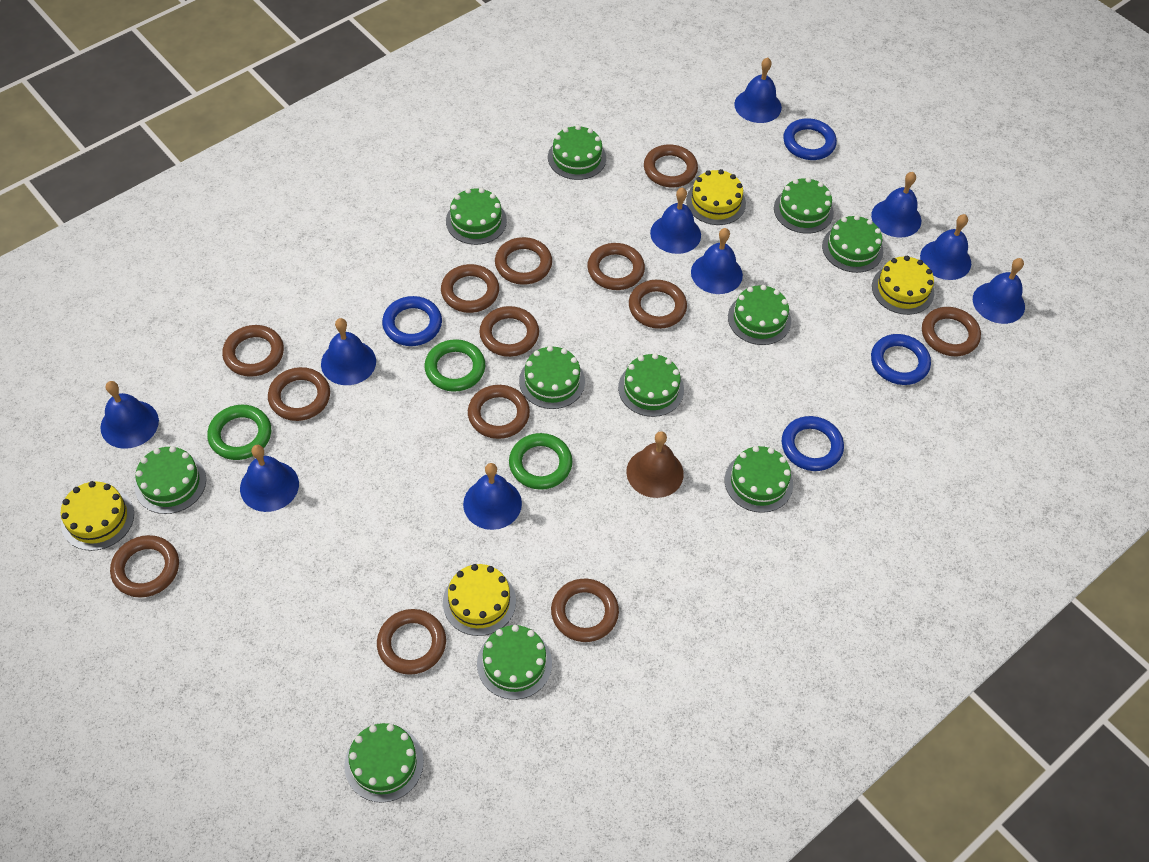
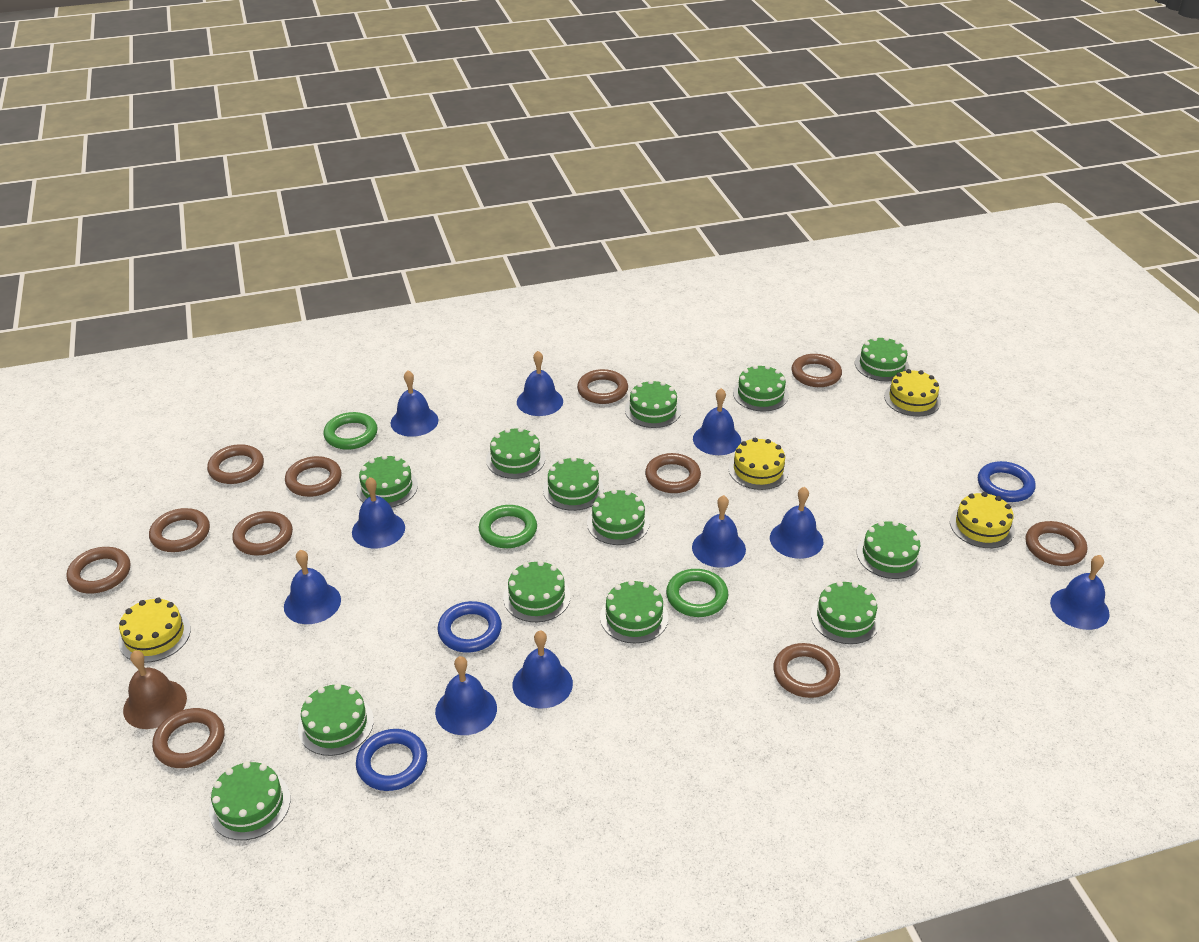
blue ring: [382,296,442,346] [782,416,844,471] [783,118,837,160] [871,334,931,385] = 4 -> [356,729,427,791] [437,601,502,652] [978,461,1036,502] = 3
brown ring: [110,535,179,598] [222,325,284,377] [268,367,330,421] [377,609,446,675] [441,264,499,313] [468,385,530,439] [479,306,539,357] [495,237,552,285] [551,579,619,642] [587,243,645,290] [629,280,687,329] [644,145,698,187] [922,307,981,356] = 13 -> [66,547,131,593] [149,508,210,552] [152,708,225,768] [207,444,264,484] [232,511,293,555] [285,456,342,497] [577,369,628,404] [645,453,701,493] [773,643,840,698] [791,354,842,387] [1025,521,1087,566] = 11
green cake: [135,446,206,514] [345,723,424,803] [446,188,507,245] [477,625,552,700] [519,346,585,409] [548,125,606,180] [618,353,684,417] [725,446,793,513] [728,285,791,345] [774,177,834,234] [822,215,883,273] = 11 -> [209,761,291,840] [298,683,374,756] [356,455,418,508] [486,427,545,479] [503,561,571,622] [543,457,604,511] [587,489,650,545] [600,580,668,643] [625,380,681,428] [733,365,789,412] [811,581,880,644] [855,337,909,381] [857,521,923,579] = 13

